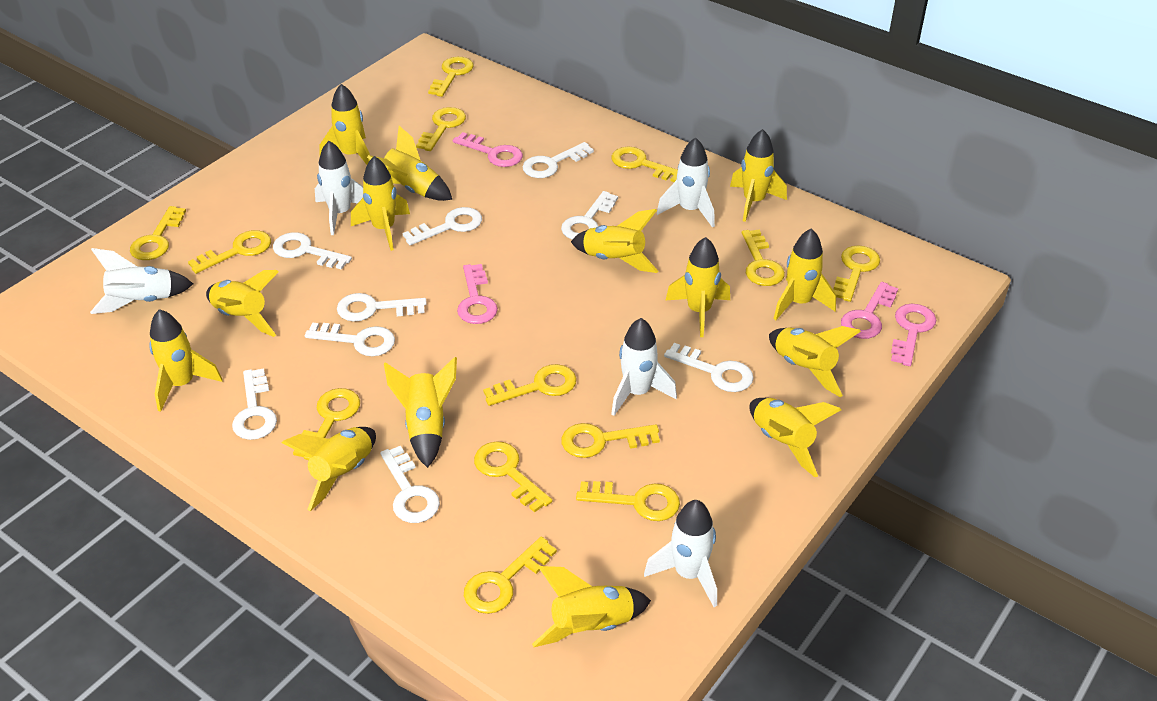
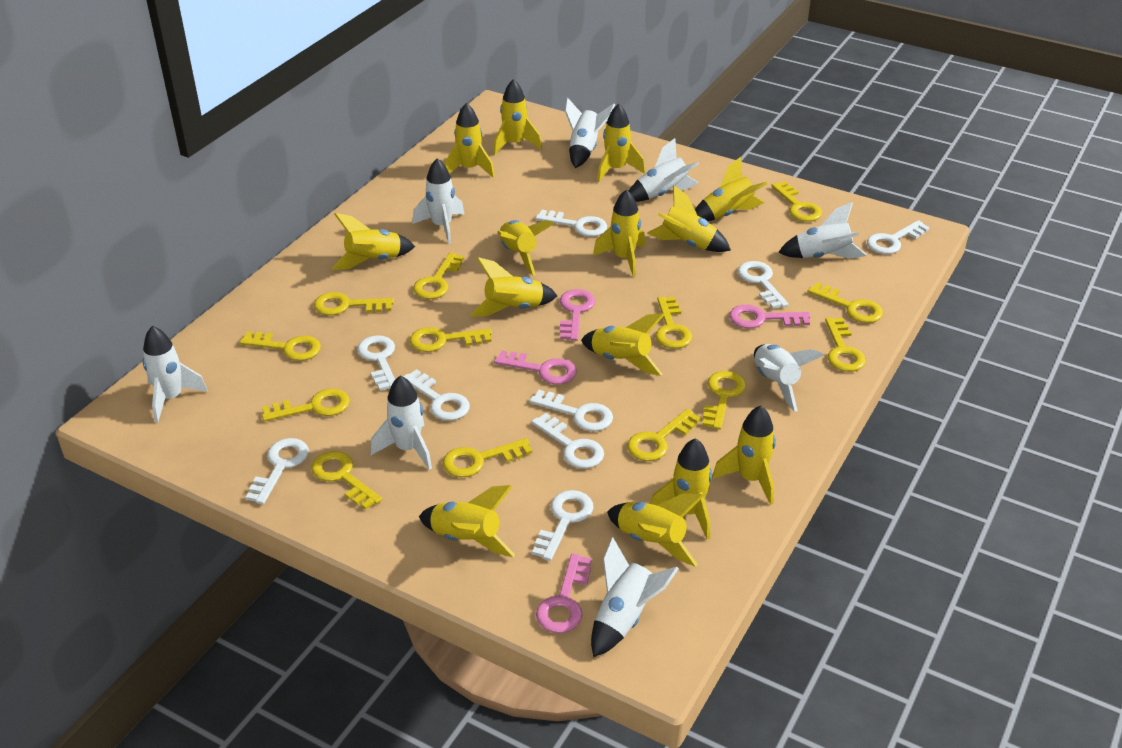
white rocket: [90,248,193,314] [315,141,363,235] [611,318,677,416] [644,500,717,607] [657,137,715,228] = 5 -> [142,326,208,423] [370,376,432,470] [412,158,464,243] [565,97,615,168] [591,537,679,657] [629,138,699,202] [754,344,824,411] [778,202,867,259] = 8

